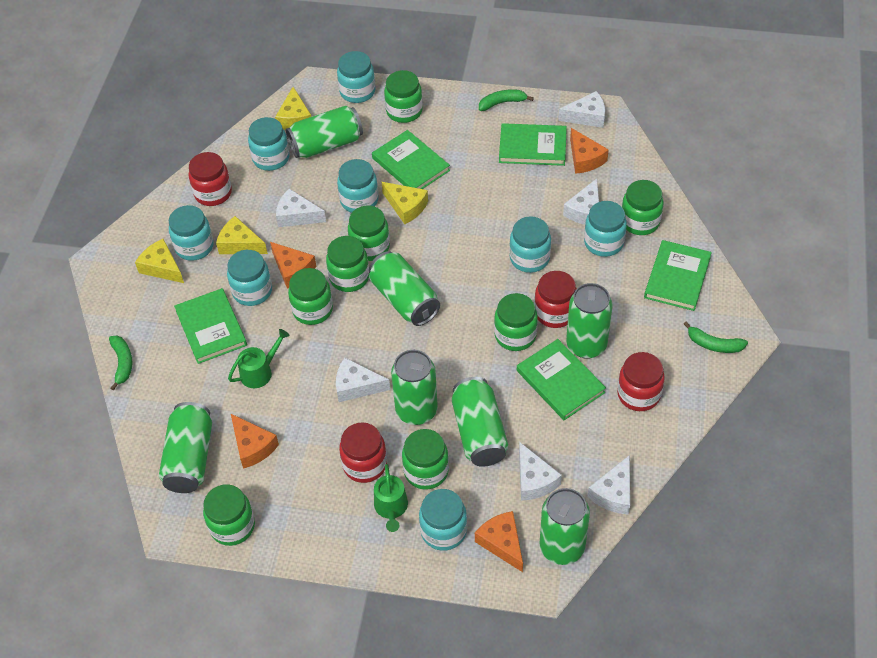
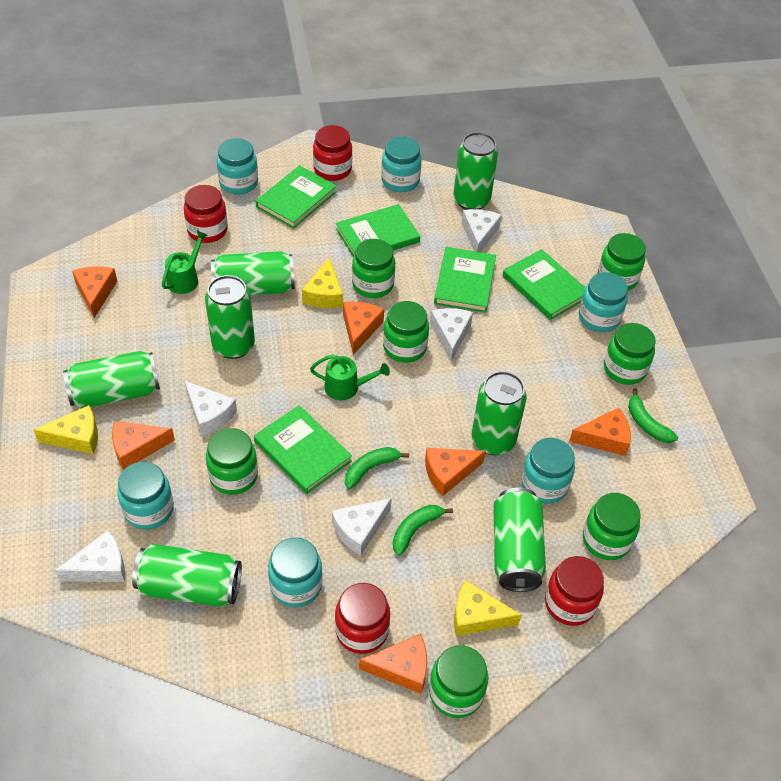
green jar: [203,484,255,546] [288,268,333,325] [326,236,369,292] [348,206,390,261] [384,70,423,123] [402,429,449,490] [494,293,538,351] [622,180,664,235] = 8 -> [206,428,258,495] [352,239,395,298] [383,301,429,363] [429,645,489,718] [583,493,641,560] [598,233,646,291] [604,323,656,385] = 7
orange cheese: [231,414,279,469] [270,242,316,288] [475,511,523,572] [570,128,609,174] = 4 -> [72,266,117,318] [112,421,175,470] [343,302,384,355] [359,634,427,694] [425,448,486,496] [569,408,631,456] = 6
turquoise jar: [169,205,214,261] [227,250,272,306] [248,117,289,171] [337,51,376,103] [337,159,378,213] [419,489,467,551] [509,216,551,273] [584,201,627,257] = 8 -> [117,462,174,530] [217,138,258,195] [268,537,323,607] [381,137,422,192] [521,438,575,504] [579,272,628,332] = 6
white cheese: [276,189,326,227] [336,358,390,402] [519,442,562,501] [558,91,605,128] [563,179,599,225] [587,455,630,515] = 6 -> [55,530,125,582] [184,380,237,436] [332,498,392,556] [430,308,473,361] [462,209,502,252] = 5
yellow cheese: [135,239,184,283] [216,216,268,254] [275,87,311,130] [382,182,428,224] = 4 -> [34,405,98,454] [302,258,343,308] [454,581,522,636] = 3

